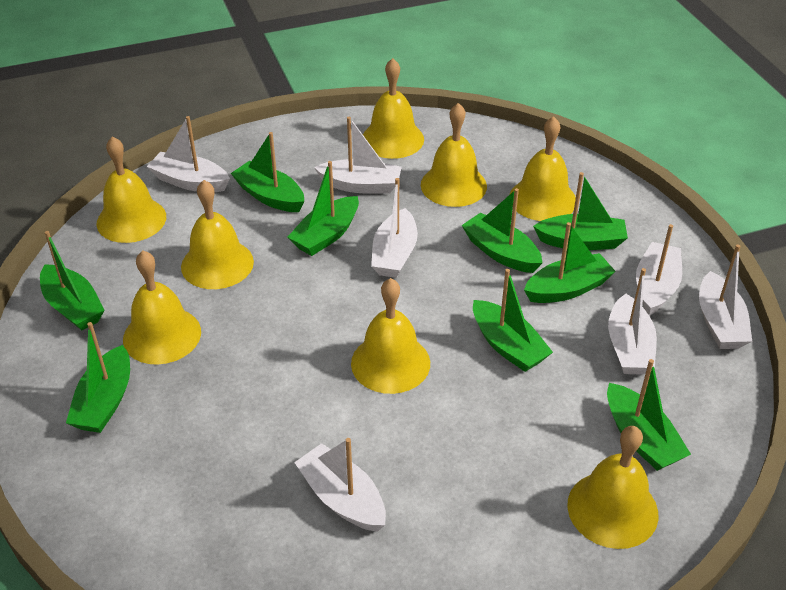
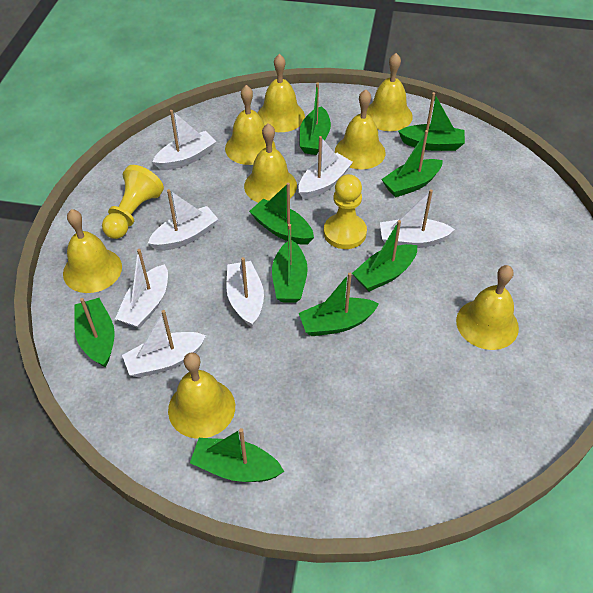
yellow pawn: none = 0 -> [102,165,164,239] [324,174,367,249] = 2

